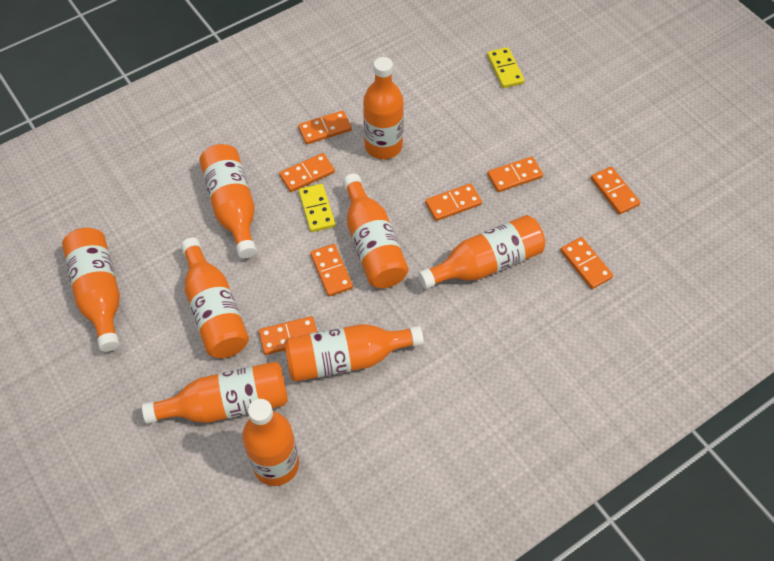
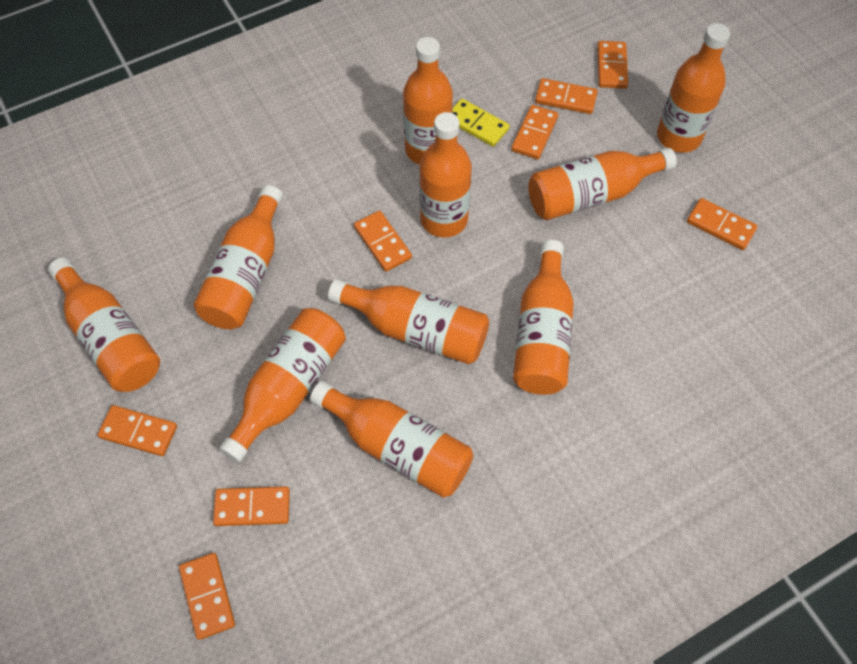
orange bottle: [62,228,120,352] [142,361,288,424] [181,237,249,358] [199,144,257,258] [242,399,299,486] [284,324,424,382] [343,174,409,288] [363,57,404,159] [418,215,545,289] = 9 -> [48,258,160,392] [194,185,283,329] [219,308,346,463] [310,381,473,498] [328,279,489,364] [403,37,453,164] [419,112,472,238] [513,240,574,395] [528,148,677,220] [657,23,730,153] = 10
yellow domino: [298,184,335,232] [487,47,525,88] = 2 -> [453,99,510,147] = 1

